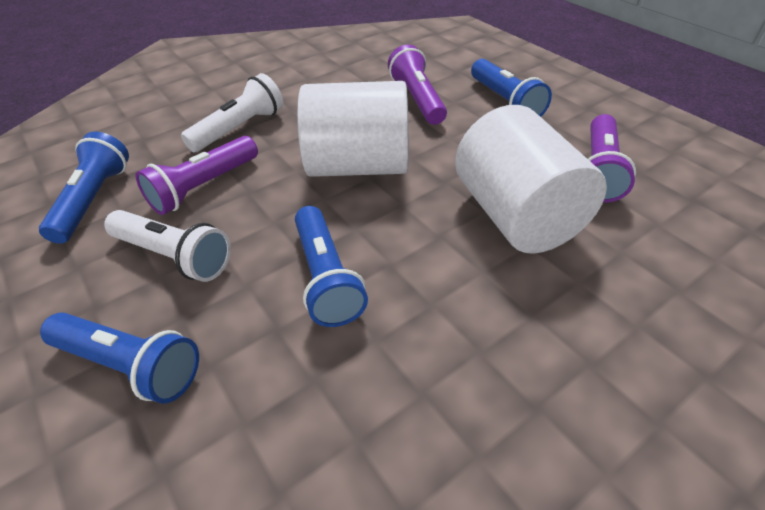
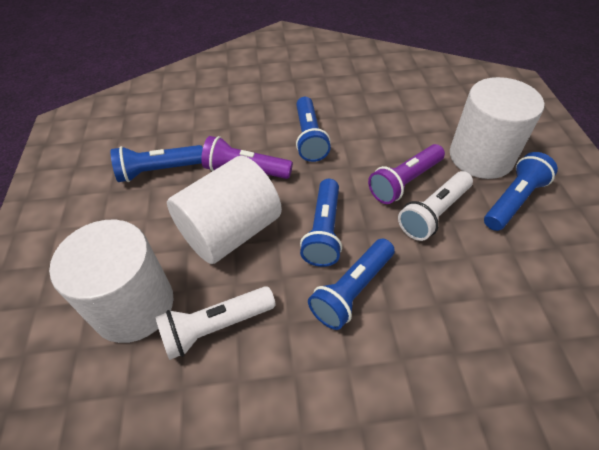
blue flashlight: [39,132,129,244] [40,312,199,404] [295,206,368,327] [471,59,552,117] = 4 -> [111,145,203,182] [296,97,331,162] [300,179,342,267] [308,239,395,330] [484,152,558,231] = 5
purple flashlight: [135,136,258,215] [388,44,447,125] [588,114,636,203] = 3 -> [201,136,293,179] [368,144,445,204] = 2
white cylinder: [297,81,409,177] [455,105,607,254] = 2 -> [49,220,174,343] [167,156,282,264] [450,77,544,179] = 3

